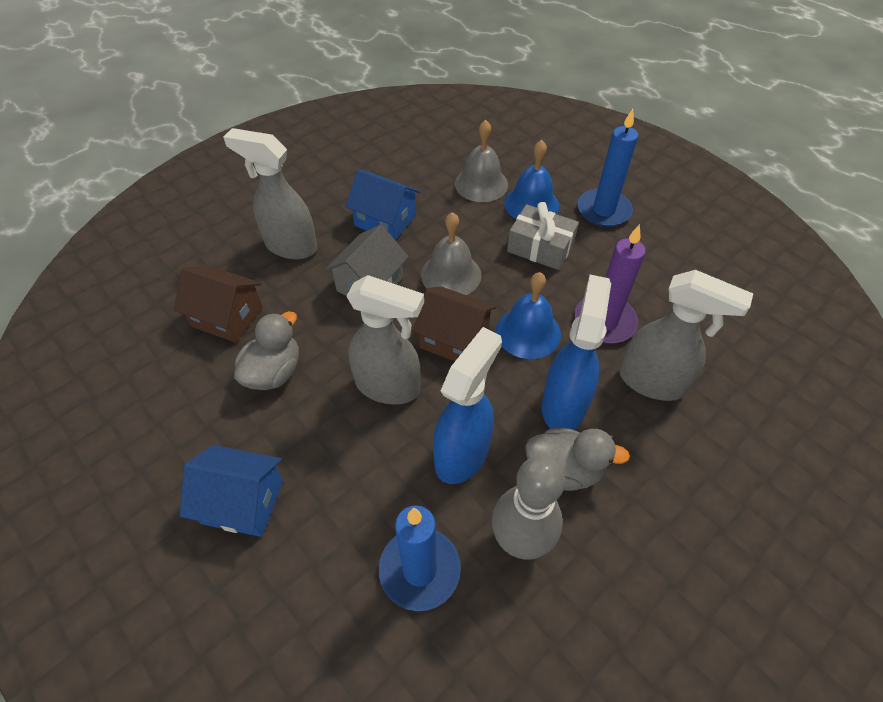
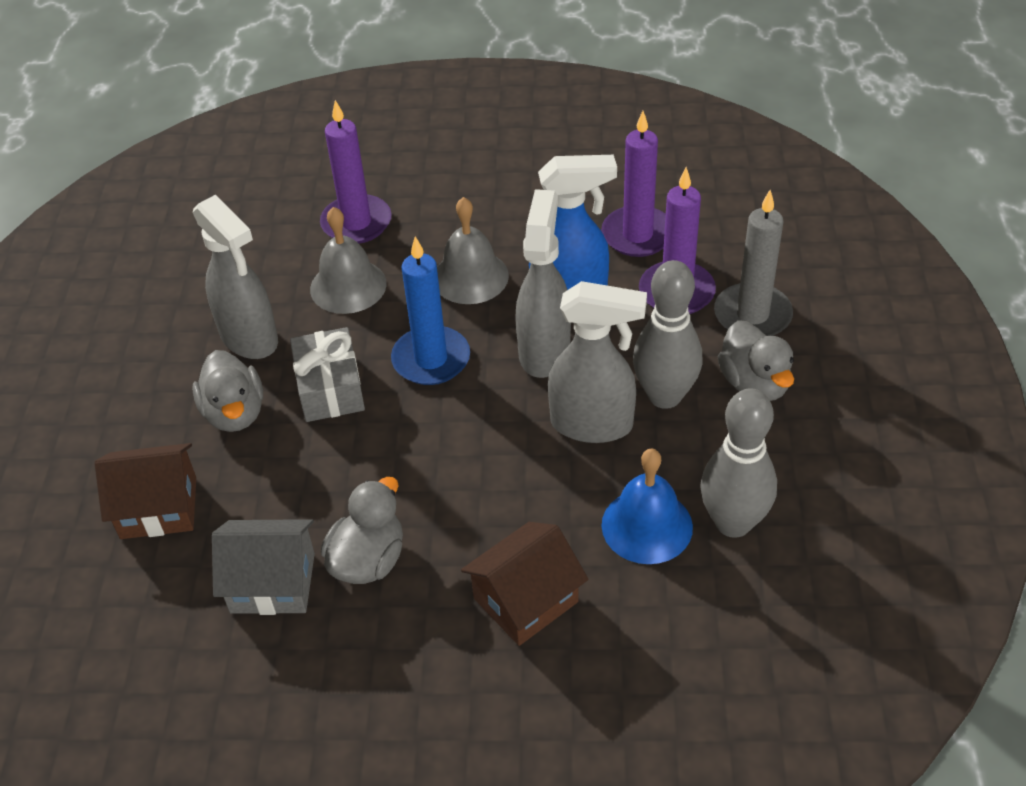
blue bell: [496,272,561,359] [504,140,559,219] = 2 -> [601,448,693,564] = 1
blue candle: [379,505,461,611] [578,109,638,227] = 2 -> [391,236,470,385] = 1
blue house: [180,445,283,537] [345,169,421,240] = 2 -> none = 0
blue spray bottle: [433,327,502,484] [541,274,611,430] = 2 -> [529,155,617,290] = 1
grey bowling pin: [492,456,565,560] = 1 -> [633,260,703,409] [700,388,777,538] = 2
grey candle: none = 0 -> [714,190,793,336] = 1
grey duck: [234,311,299,390] [525,428,630,491] = 2 -> [192,350,263,432] [321,477,403,584] [718,320,794,401] = 3
purple candle: [574,224,646,344] = 1 -> [320,100,392,244] [601,111,666,257] [639,167,716,314] = 3

